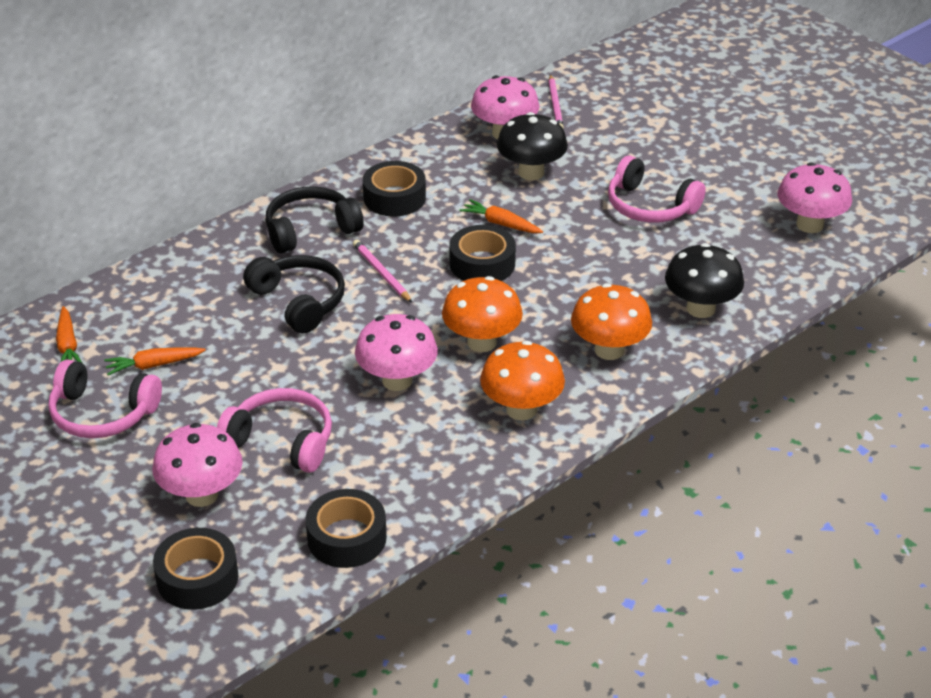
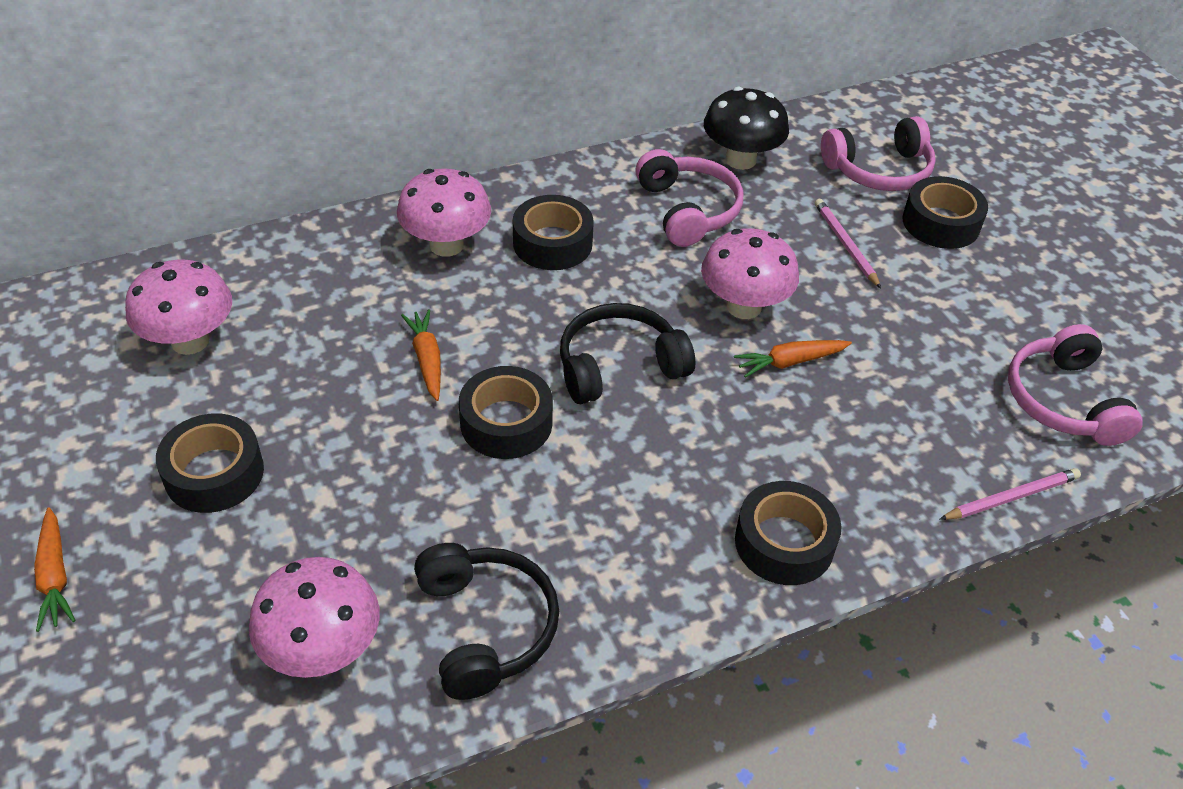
black mushroom: [497,112,568,180] [665,243,744,318] = 2 -> [704,87,789,170] = 1
black tape: [153,528,239,610] [306,489,387,568] [363,161,426,216] [449,225,516,281] = 4 -> [156,414,264,513] [459,366,553,459] [513,195,594,270] [735,481,841,585] [902,176,988,249] = 5
orange mushroom: [442,276,523,352] [480,341,565,420] [571,283,652,360] = 3 -> none = 0

